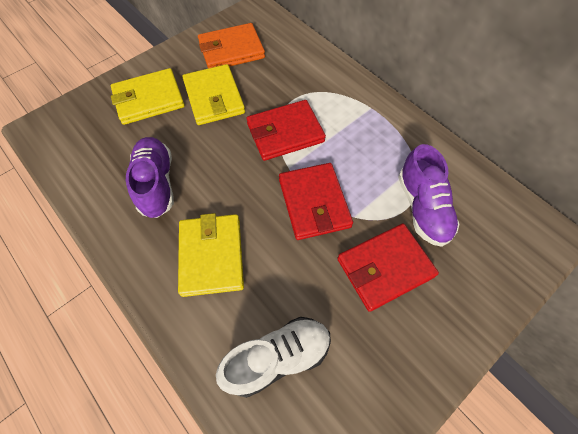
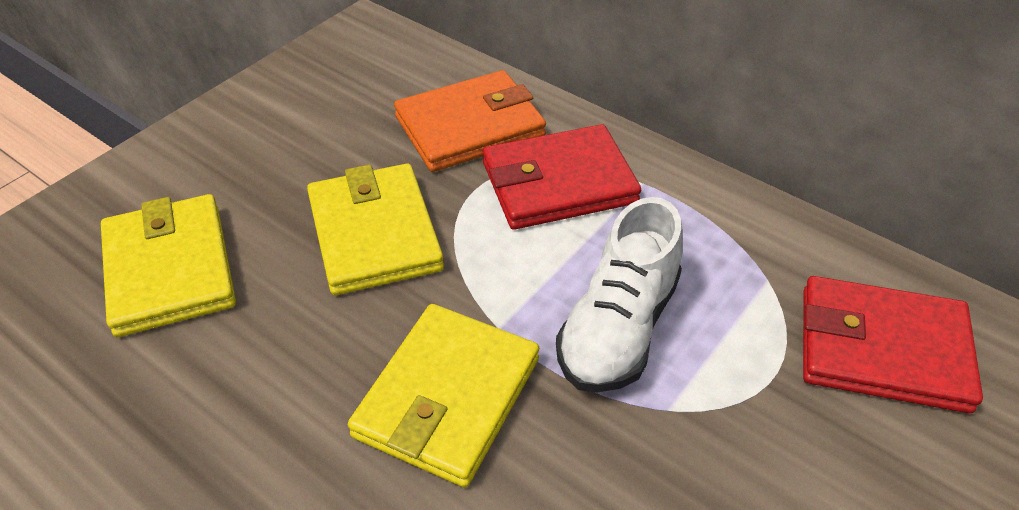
purple shoe: [126,137,174,218] [398,144,460,247] = 2 -> none = 0
red wallet: [246,100,326,161] [279,163,353,240] [337,224,439,312] = 3 -> [483,124,641,230] [803,276,983,413] = 2

